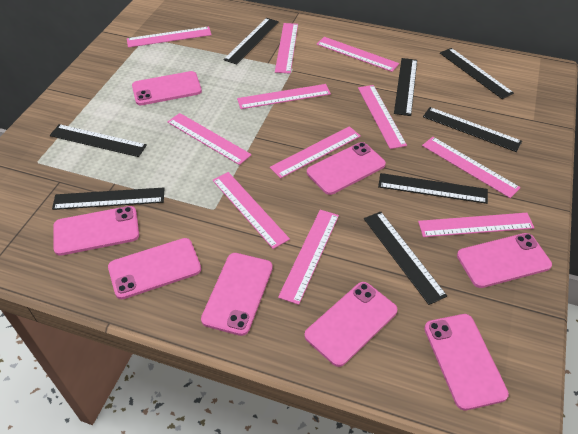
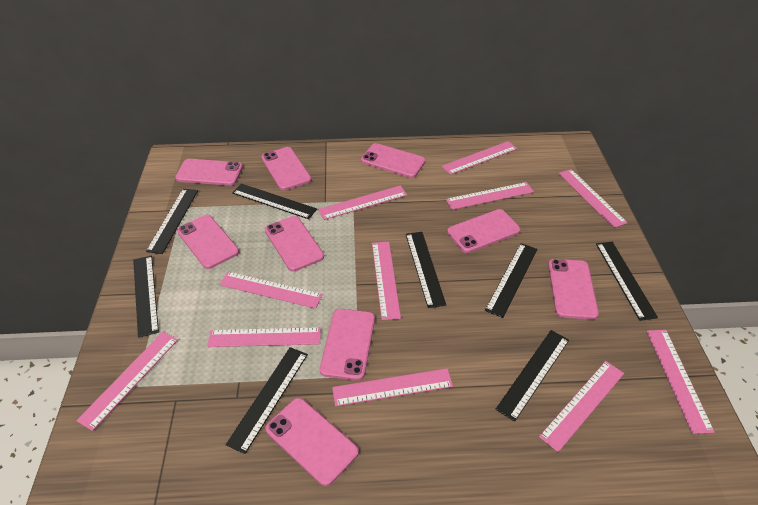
pink phone: [54,206,139,256] [108,238,201,299] [132,71,202,105] [201,253,273,336] [304,282,397,367] [307,142,386,195] [424,314,509,410] [457,233,552,288] = 8 -> [175,159,243,186] [177,215,239,269] [261,147,311,190] [265,216,324,271] [265,398,359,486] [320,309,375,381] [361,143,426,178] [447,209,520,253] [548,259,599,320] = 9

